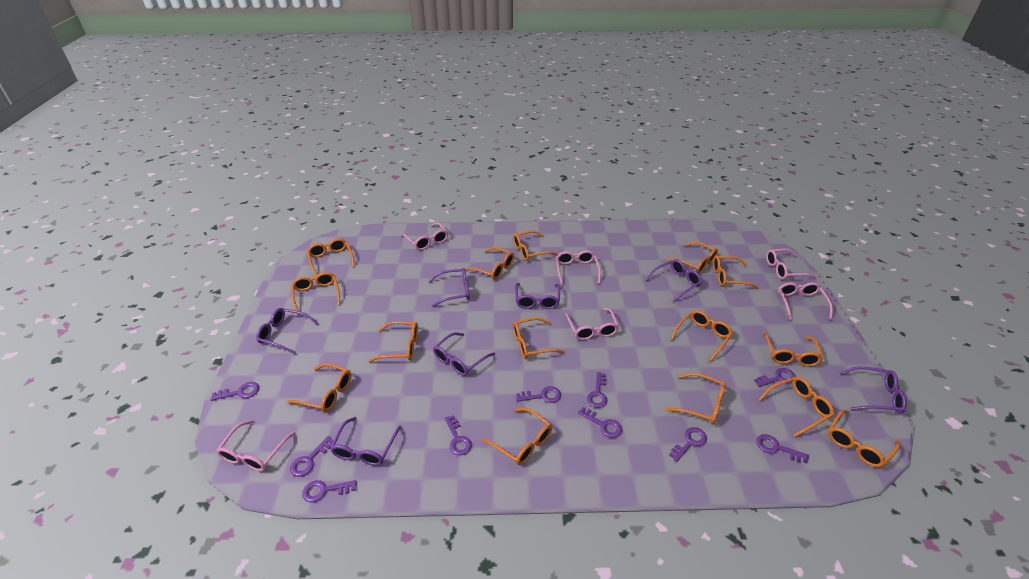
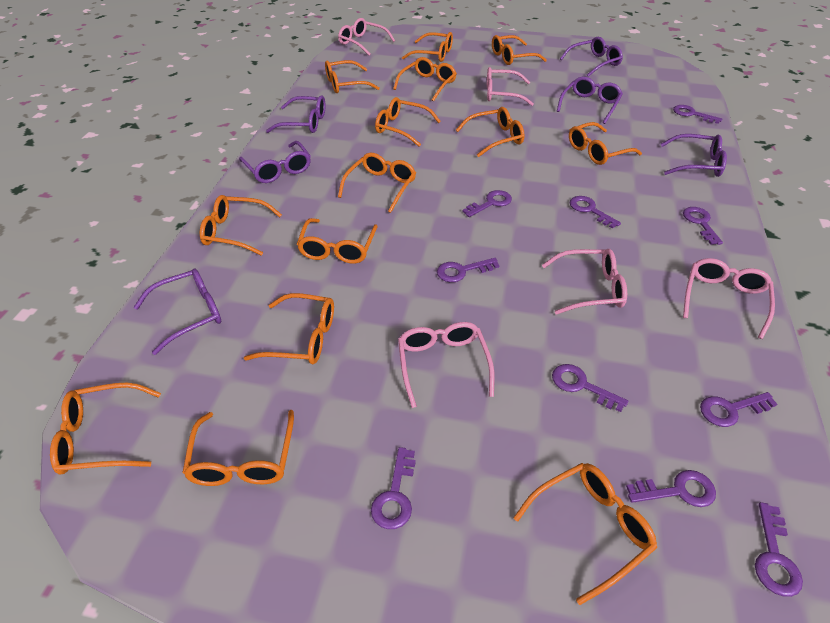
orange glasses: [287,363,351,412] [291,272,340,315] [307,238,355,276] [369,321,418,362] [465,247,514,280] [482,408,552,465] [513,230,558,261] [513,317,565,358] [666,373,726,424] [667,242,718,273] [671,310,733,362] [713,256,759,289] [758,377,834,437] [763,332,823,367] [828,410,900,468] = 15 -> [50,383,161,474] [182,410,294,486] [200,195,282,256] [244,293,334,364] [297,218,378,264] [325,60,380,93] [338,153,416,213] [375,97,441,147] [393,57,457,101] [402,32,453,62] [456,107,525,157] [492,35,547,65] [513,463,657,605] [569,122,642,165] = 14
pink glasses: [216,420,295,471] [402,222,448,250] [556,250,601,286] [565,308,619,340] [766,249,817,280] [778,282,833,320] = 6 -> [338,18,395,56] [398,322,495,408] [487,67,534,106] [542,249,627,315] [683,258,775,339] = 5
purple glasses: [256,308,318,354] [330,417,401,466] [429,268,470,307] [433,332,495,376] [515,283,560,309] [646,259,702,302] [840,366,907,414] = 7 -> [134,269,221,355] [239,141,311,183] [266,96,326,133] [557,77,623,124] [560,37,623,77] [661,134,727,177] = 6

